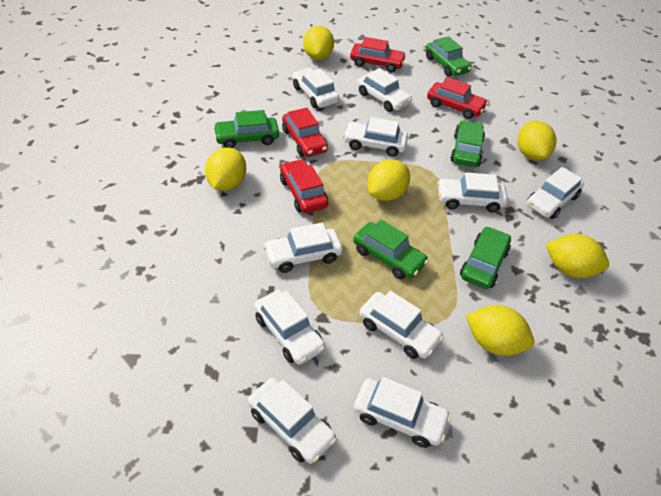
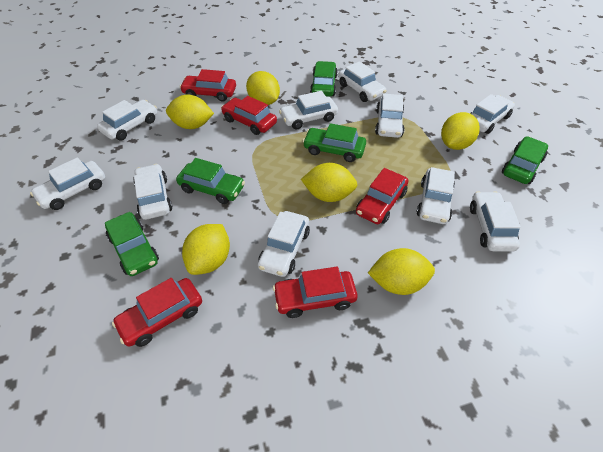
red car: [280,159,328,213] [282,108,328,157] [350,37,406,72] [427,77,488,119] = 4 -> [112,278,202,347] [180,69,236,102] [221,96,277,135] [273,267,358,318] [356,168,408,224] = 5

